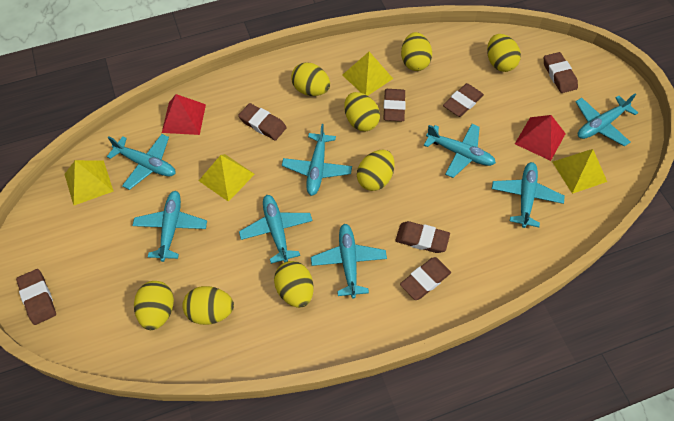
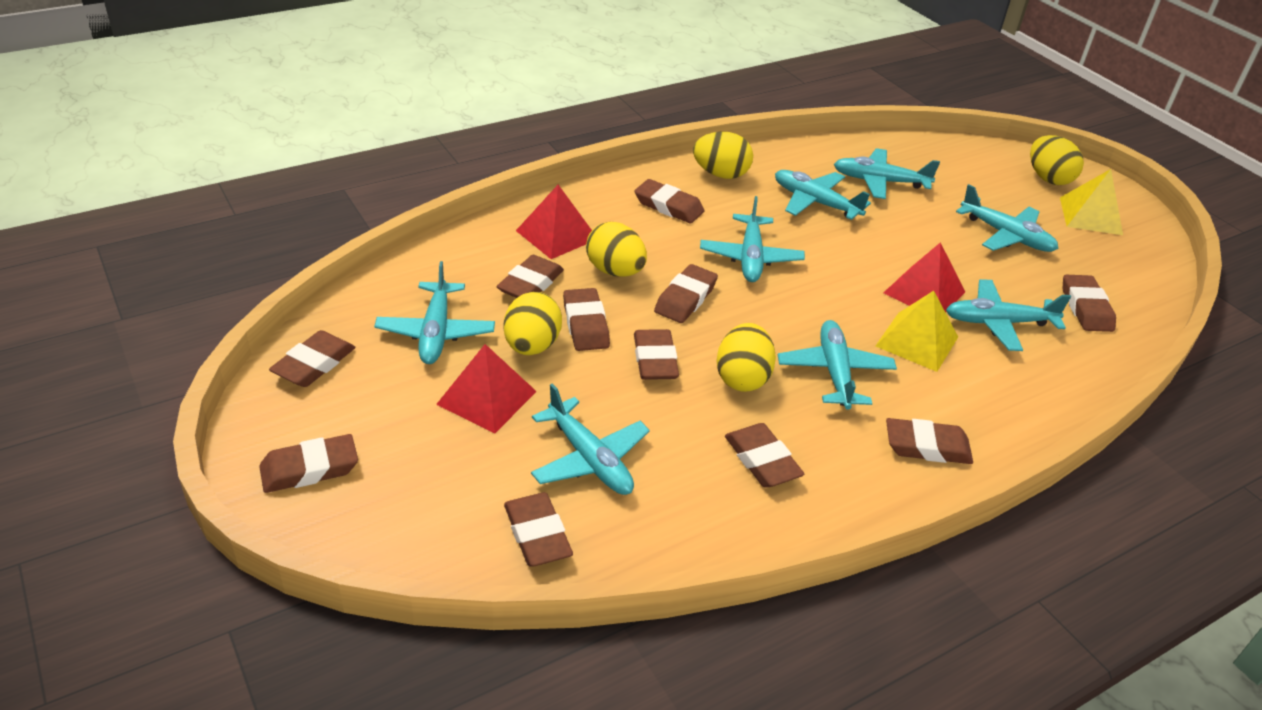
brown eraser: [16,269,56,325] [238,103,287,140] [383,89,406,121] [395,221,450,253] [400,257,451,300] [443,83,484,117] [544,52,578,93] = 7 -> [259,434,358,493] [269,330,355,387] [496,255,564,298] [504,492,573,566] [563,288,610,351] [634,179,705,223] [634,329,679,380] [654,264,718,323] [725,423,804,488] [886,418,973,464] [1063,275,1116,332] = 11
red pyramid: [162,94,206,135] [515,115,566,161] = 2 -> [436,344,537,433] [516,185,592,259] [883,242,965,313] = 3
yellow egg: [134,281,174,330] [182,286,234,325] [274,261,314,308] [291,62,330,96] [344,92,380,131] [357,150,394,191] [401,32,432,71] [487,34,521,72] = 8 -> [504,292,562,355] [586,222,647,277] [693,132,753,179] [716,323,776,392] [1030,135,1084,185] = 5
yellow pyramid: [64,160,114,206] [199,154,255,202] [342,52,393,96] [553,149,607,194] = 4 -> [876,291,958,372] [1060,169,1123,235] = 2

